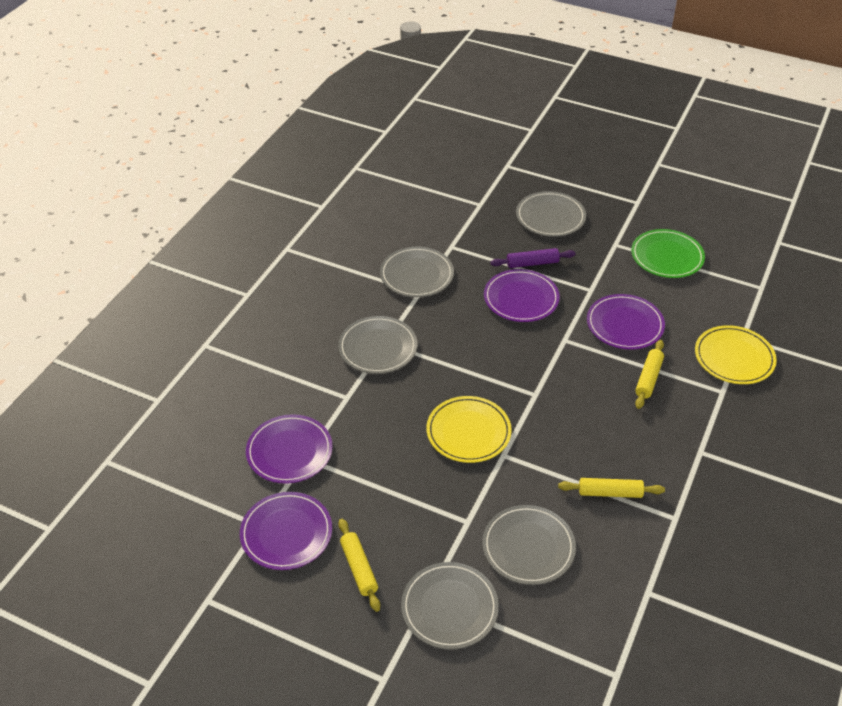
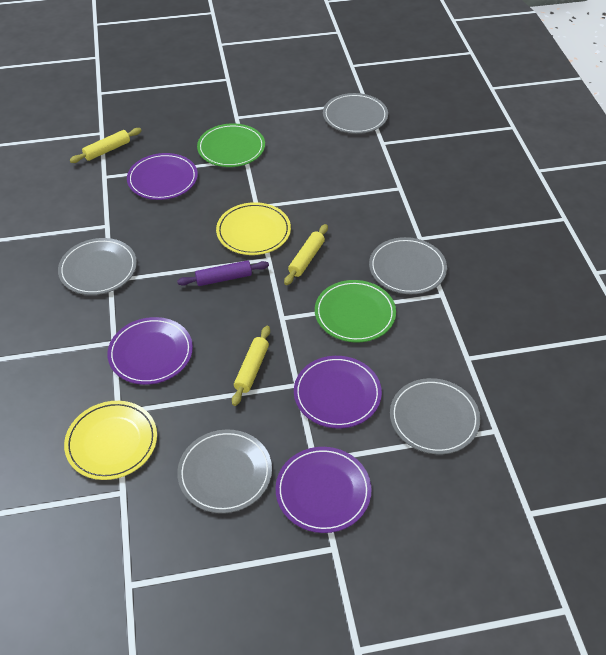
green plate: [631,229,705,278] = 1 -> [197,123,265,167] [315,280,396,342] = 2

